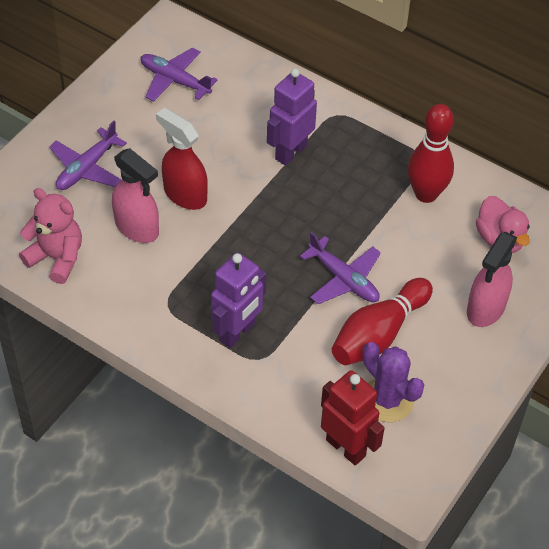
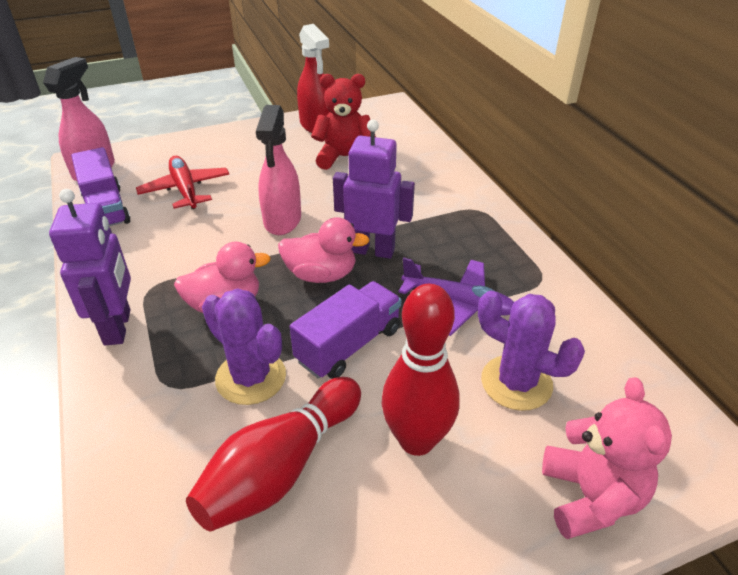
pink duck: [476,196,530,253] = 1 -> [174,242,271,313] [278,217,370,283] = 2
purple cactus: [363,342,424,422] = 1 -> [202,288,286,405] [478,291,585,411] = 2
purple plane: [49,121,127,190] [141,47,218,101] [300,232,381,304] = 3 -> [398,257,514,336] = 1
purple truck: none = 0 -> [71,147,130,226] [290,281,401,379] = 2
red plane: none = 0 -> [136,156,230,209] = 1
red robot: [321,370,385,465] = 1 -> none = 0
red teddy bear: none = 0 -> [311,74,376,170] = 1

